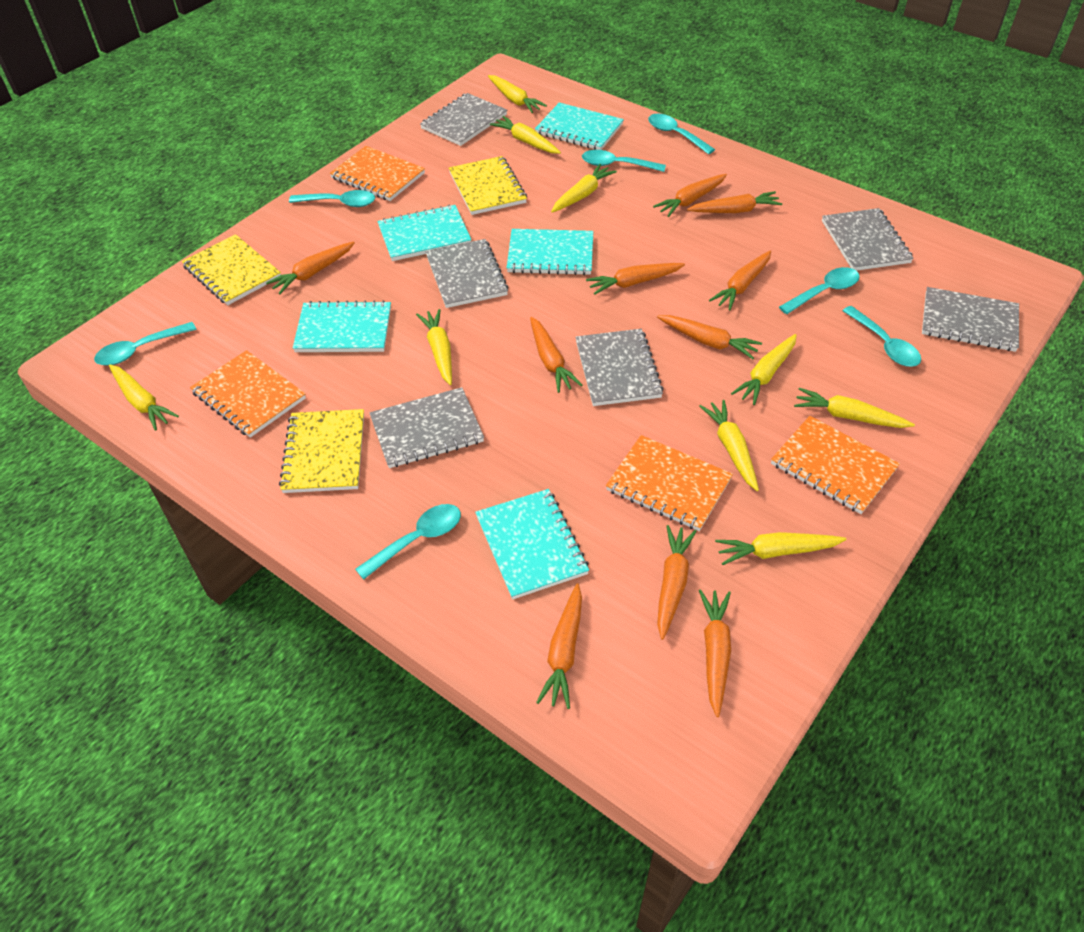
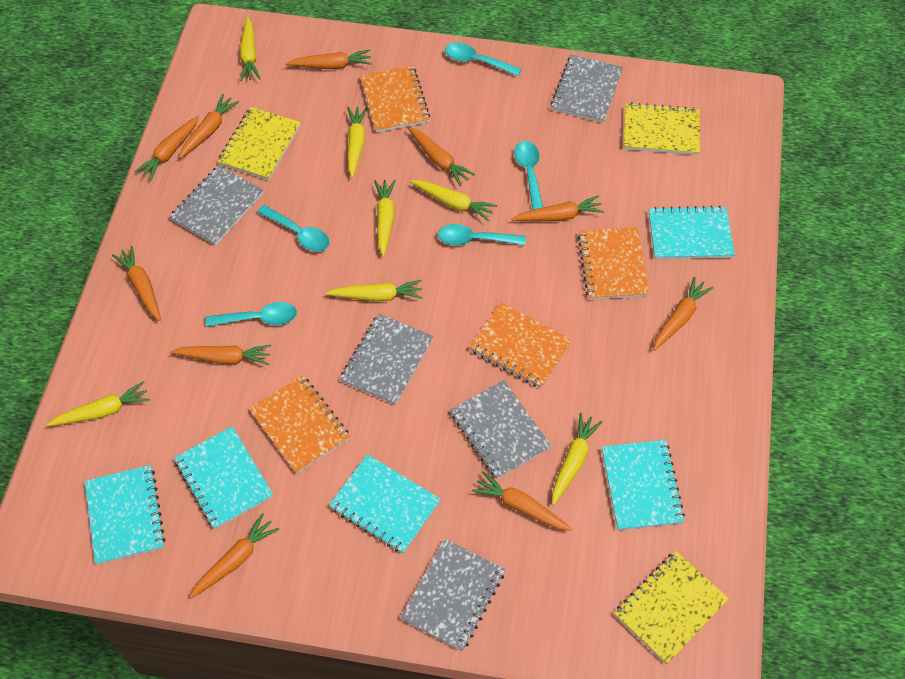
grey notebook: [369,387,484,468] [420,93,507,146] [426,239,509,308] [575,329,664,406] [822,208,914,271] [922,287,1019,352] = 6 -> [169,165,263,246] [340,314,434,405] [400,539,505,651] [450,380,551,479] [551,54,623,123] = 5
turquoise spoon: [94,322,197,366] [289,190,375,207] [355,504,461,580] [582,150,666,172] [648,114,715,154] [779,267,860,314] [842,306,921,367] = 7 -> [205,302,297,327] [257,205,330,252] [438,224,526,245] [445,42,521,76] [514,141,543,210] = 5
yellow carrot: [109,364,179,431] [416,309,452,385] [488,75,547,113] [490,116,561,154] [551,164,617,213] [699,400,759,491] [715,532,846,565] [731,334,797,405] [794,388,915,428] = 9 -> [46,381,150,426] [240,17,260,81] [326,280,423,301] [347,107,368,178] [374,179,396,257] [410,180,497,222] [552,413,602,505] = 7

